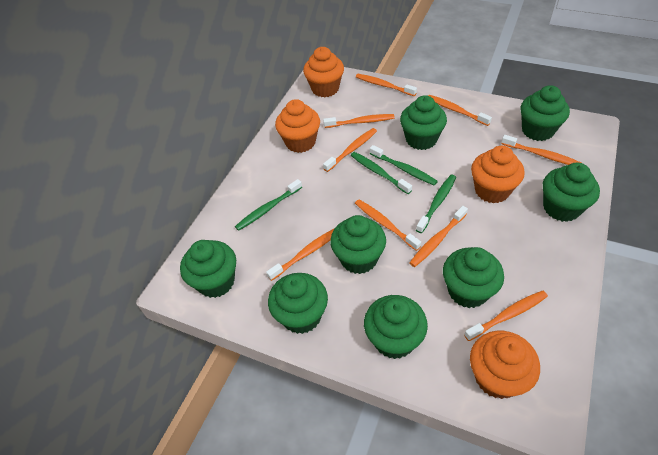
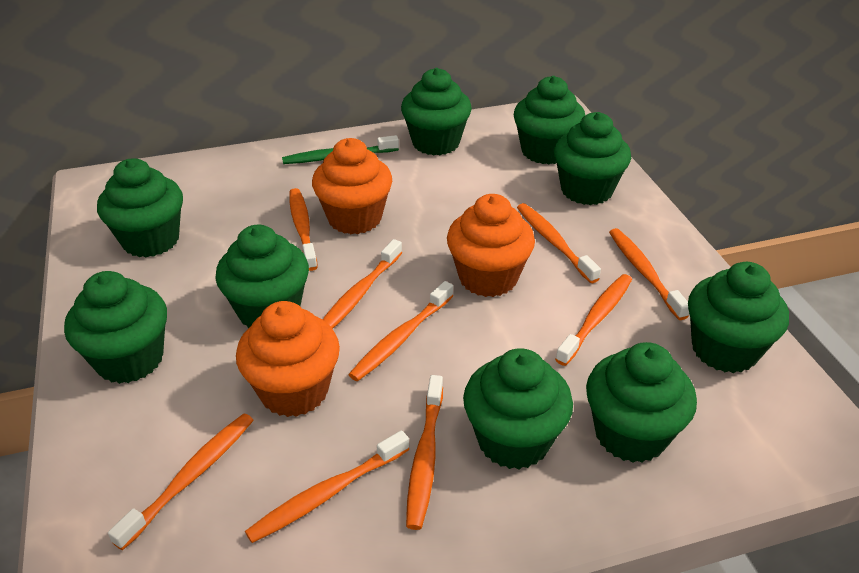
green cupcake: [180,240,236,298] [268,273,328,334] [330,215,386,274] [364,295,428,359] [400,95,447,150] [443,247,504,308] [521,85,570,141] [543,163,600,222] = 8 -> [64,271,167,384] [97,158,183,257] [216,225,309,328] [401,68,472,155] [463,348,573,469] [514,76,585,164] [554,112,631,205] [586,342,697,463] [688,262,789,373] = 9
green toothbrush: [235,179,302,231] [351,152,412,194] [370,145,438,186] [416,174,456,233] = 4 -> [282,135,399,164] = 1
orange cupcake: [275,99,320,153] [303,47,344,97] [470,331,540,399] [471,146,524,203] = 4 -> [236,301,340,417] [312,138,392,234] [447,194,535,297] = 3

